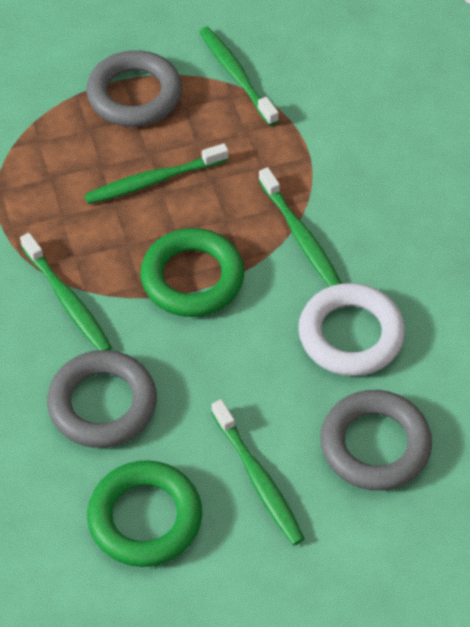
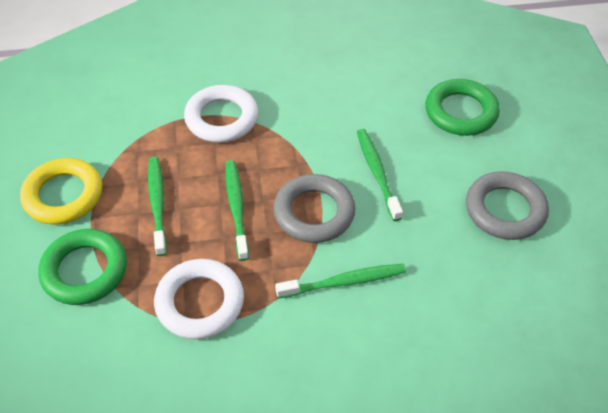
green toothbrush: [20,233,112,350] [84,143,229,204] [199,27,279,126] [211,399,305,545] [259,167,342,287] = 5 -> [148,157,167,256] [226,160,249,261] [275,264,406,299] [357,129,403,221] = 4
grey ring: [47,350,157,448] [86,50,182,127] [320,390,432,491] = 3 -> [273,174,355,243] [466,171,549,240] = 2
white ring: [298,283,405,376] = 1 -> [154,259,244,339] [184,85,258,142] = 2
yellow ring: none = 0 -> [20,158,102,225] = 1

